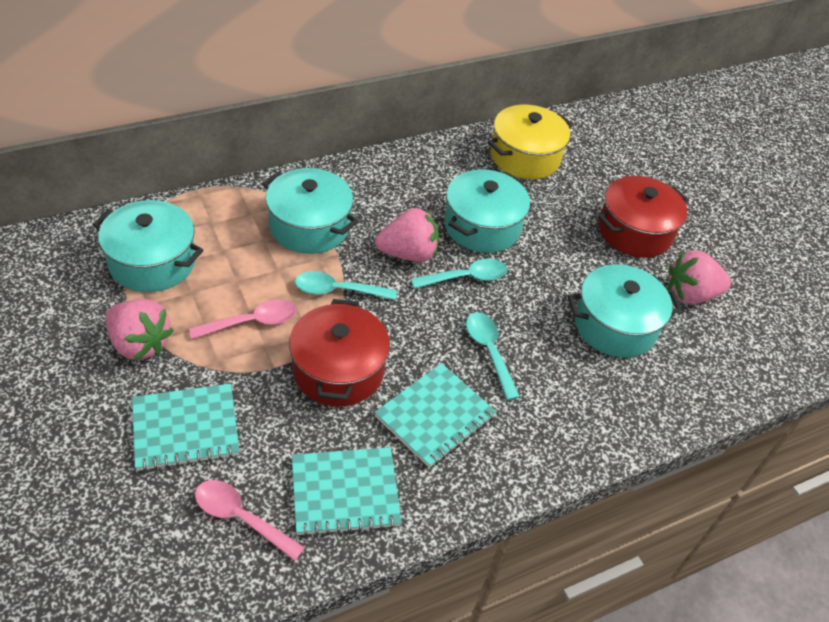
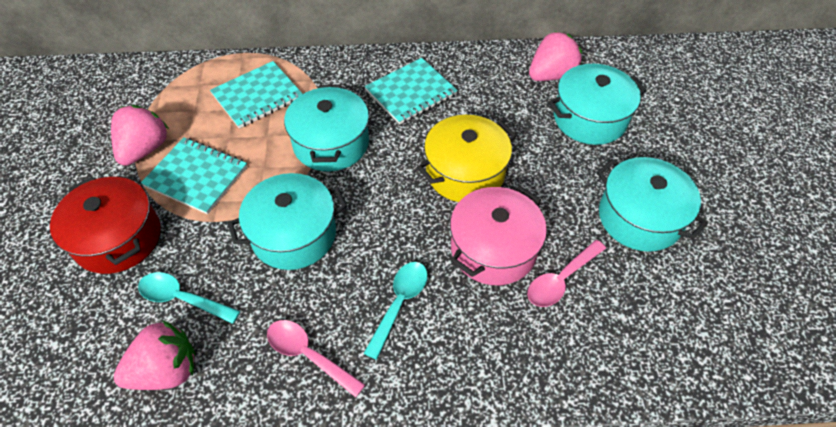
pink pot: none = 0 -> [450,187,547,285] = 1
red pot: [289,299,390,407] [598,176,689,258] = 2 -> [50,176,161,274] = 1
turquoise spoon: [295,271,397,300] [411,258,507,289] [466,313,520,400] = 3 -> [138,272,240,324] [363,262,428,360] = 2

